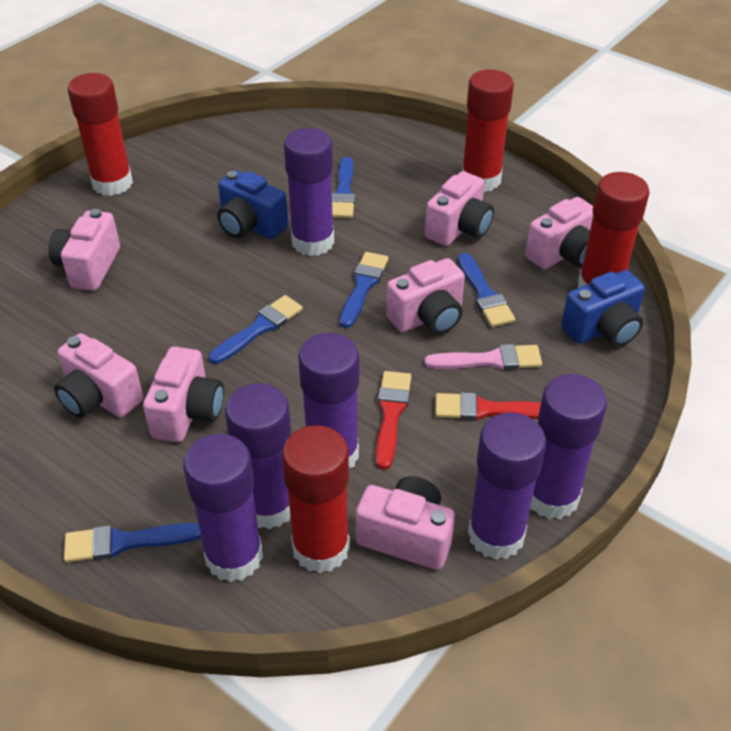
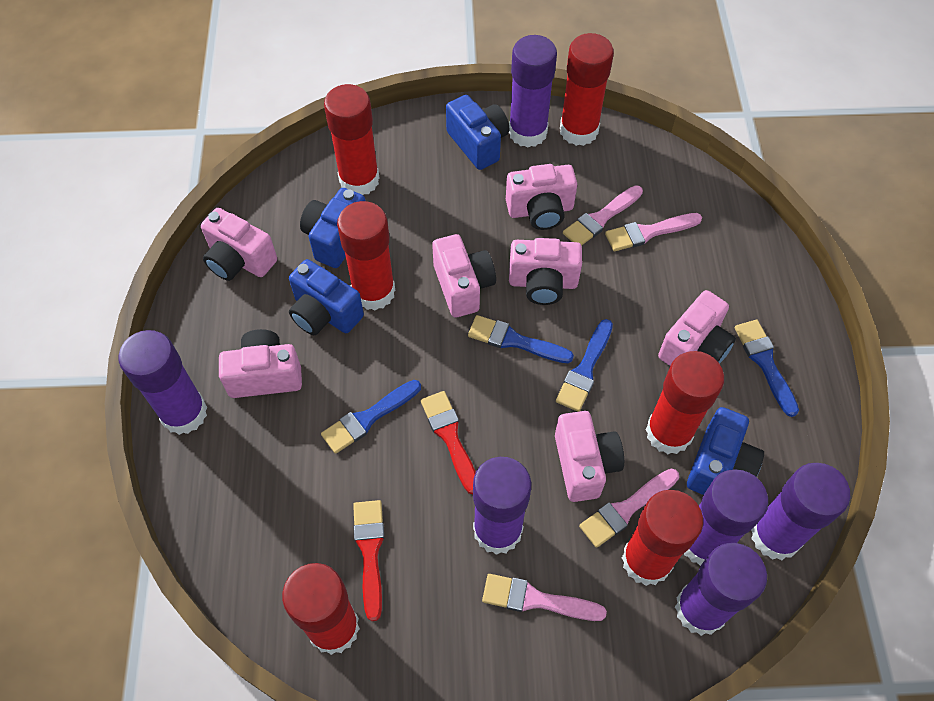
blue brush: [64,523,201,562] [209,295,303,364] [332,157,355,218] [340,252,388,328] [458,253,515,327] = 5 -> [321,380,421,454] [468,315,574,363] [556,319,613,412] [734,320,799,417] = 4
blue camera: [217,170,288,239] [561,270,645,347] = 2 -> [289,259,364,335] [300,188,365,268] [446,95,509,170] [687,407,764,495] = 4
pink brush: [424,344,542,370] = 1 -> [482,574,607,621] [563,185,643,246] [579,469,679,548] [605,213,702,251] = 4
red glue stick: [68,73,133,196] [282,425,350,573] [462,69,514,192] [578,172,650,288] = 4 -> [282,563,360,655] [324,84,379,195] [337,201,395,311] [560,33,614,146] [622,490,703,586] [646,351,724,454] = 6

